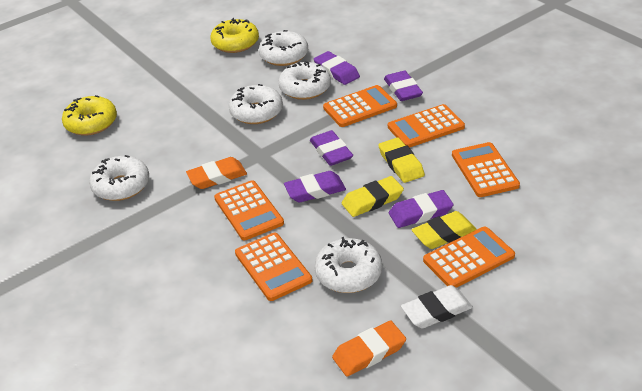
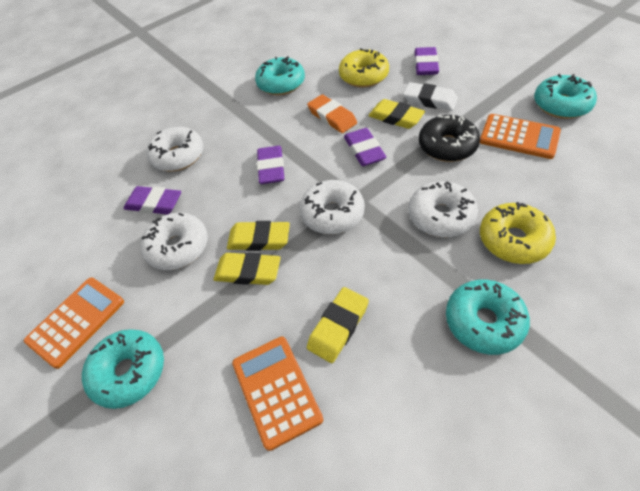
black donut: none = 0 -> [419,115,480,162] = 1
orange calculator: [214,180,284,241] [235,233,312,301] [323,85,397,127] [388,104,465,148] [423,227,515,288] [452,142,520,197] = 6 -> [24,277,124,369] [232,337,323,451] [480,114,561,159] = 3
orange eraser: [186,157,247,189] [332,320,406,377] = 2 -> [307,94,357,133] = 1
purple eraser: [284,171,346,203] [310,130,353,166] [314,51,360,85] [384,71,423,101] [389,190,454,228] = 5 -> [124,186,181,214] [257,146,285,184] [344,128,386,166] [415,47,439,75] = 4
turquoise donut: none = 0 -> [82,329,164,409] [255,56,305,95] [446,279,530,355] [534,74,597,119] = 4
white donut: [89,155,149,201] [229,84,283,124] [259,30,308,66] [278,61,331,100] [314,237,382,293] = 5 -> [140,213,208,270] [146,127,203,171] [300,180,365,234] [409,181,478,237] = 4
yellow eraser: [342,176,404,217] [378,138,425,183] [411,211,477,249] = 3 -> [214,252,281,285] [227,221,290,251] [307,287,369,363] [368,99,425,129] = 4

